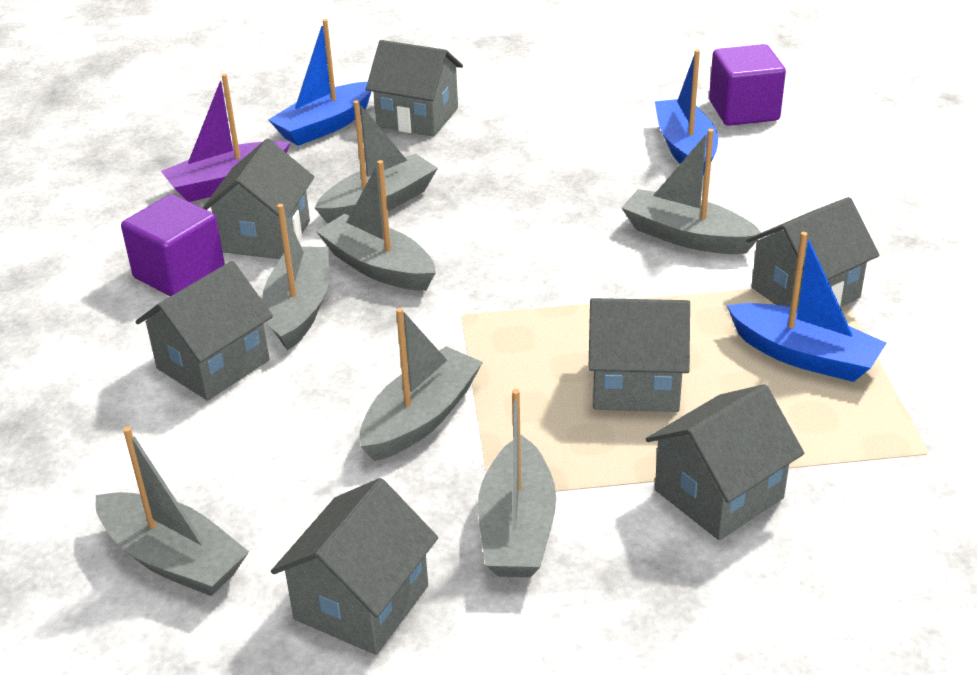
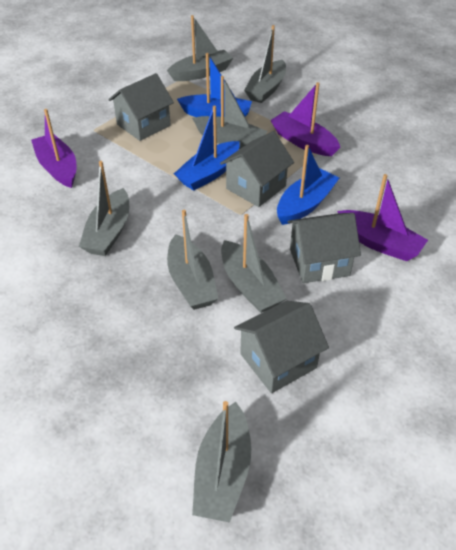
grey house: [135,261,273,401] [203,139,314,259] [271,478,438,655] [366,40,463,137] [588,298,690,412] [646,384,804,540] [746,197,879,308] = 7 -> [108,73,174,141] [220,131,294,207] [234,301,329,393] [288,213,361,283] = 4
purple boat: [161,74,290,202] = 1 -> [31,109,76,188] [270,82,340,156] [337,174,428,261] = 3
purple cube: [121,194,225,296] [709,44,786,126] = 2 -> none = 0

